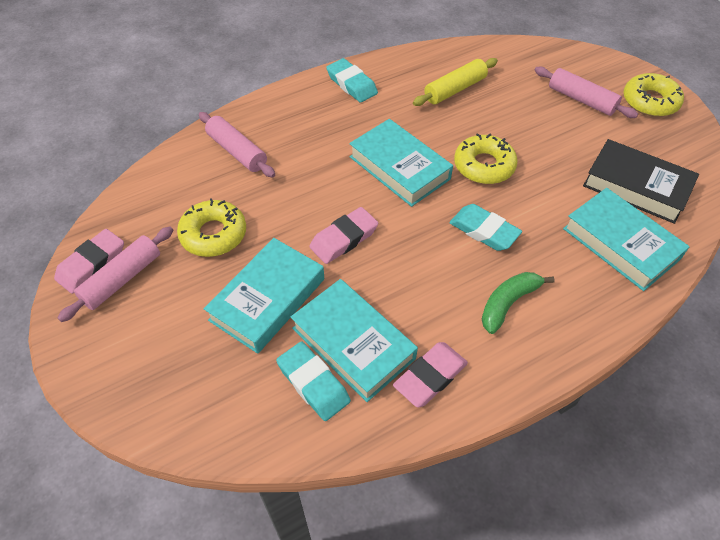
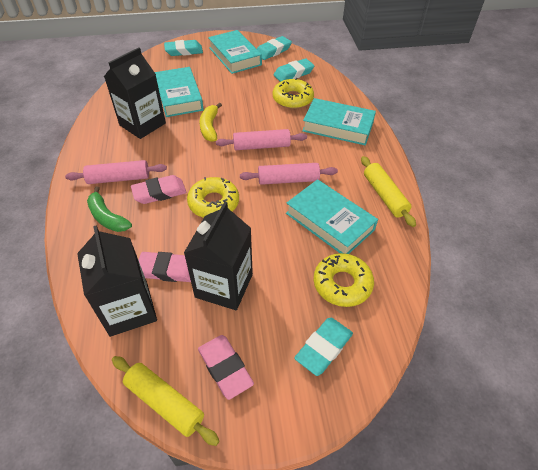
black book: [583,139,699,224] = 1 -> none = 0
black carton: none = 0 -> [77,225,157,337] [104,47,166,139] [184,201,253,310] = 3
turquoise eraser: [276,341,351,421] [326,58,378,103] [449,204,522,251] = 3 -> [164,40,203,56] [257,36,292,60] [274,58,314,82] [294,318,353,376] = 4
yellow banana: none = 0 -> [200,103,222,142] = 1
yellow rolling pin: [413,58,498,106] = 1 -> [112,356,220,446] [361,156,416,227] = 2

